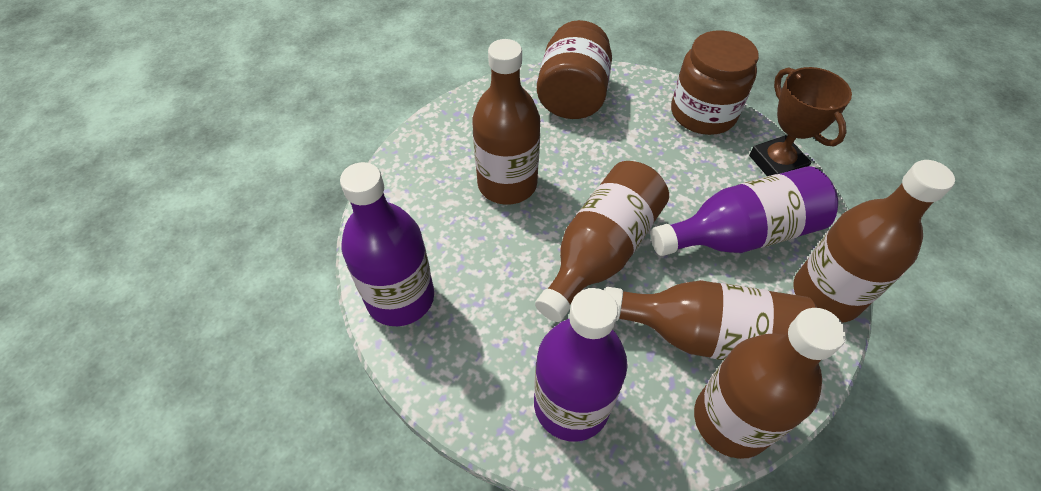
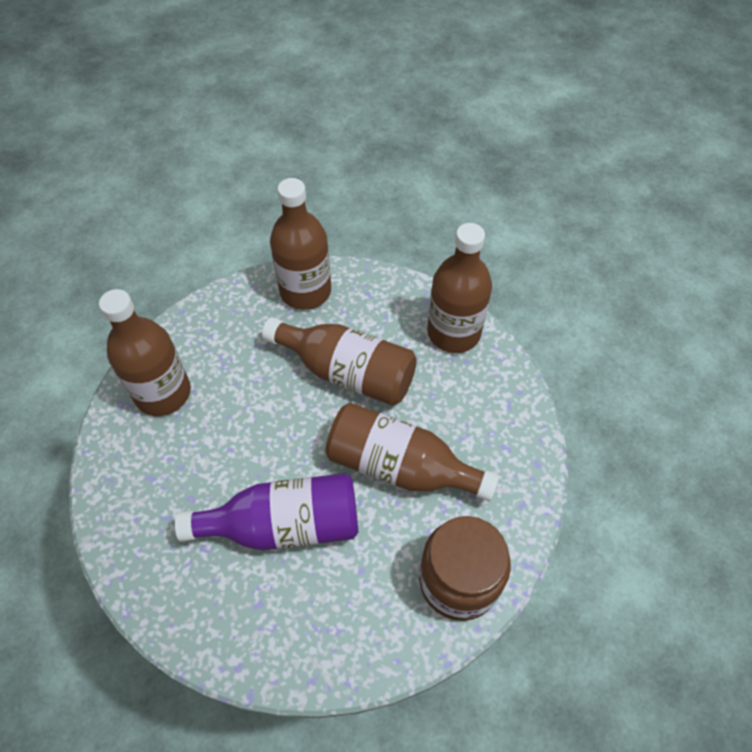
brown jar: [537,20,612,119] [671,30,759,135] = 2 -> [419,516,511,621] = 1
brown trophy: [749,67,852,176] = 1 -> none = 0
purple bottle: [340,162,434,326] [534,288,628,442] [651,166,838,256] = 3 -> [175,473,358,550] = 1

